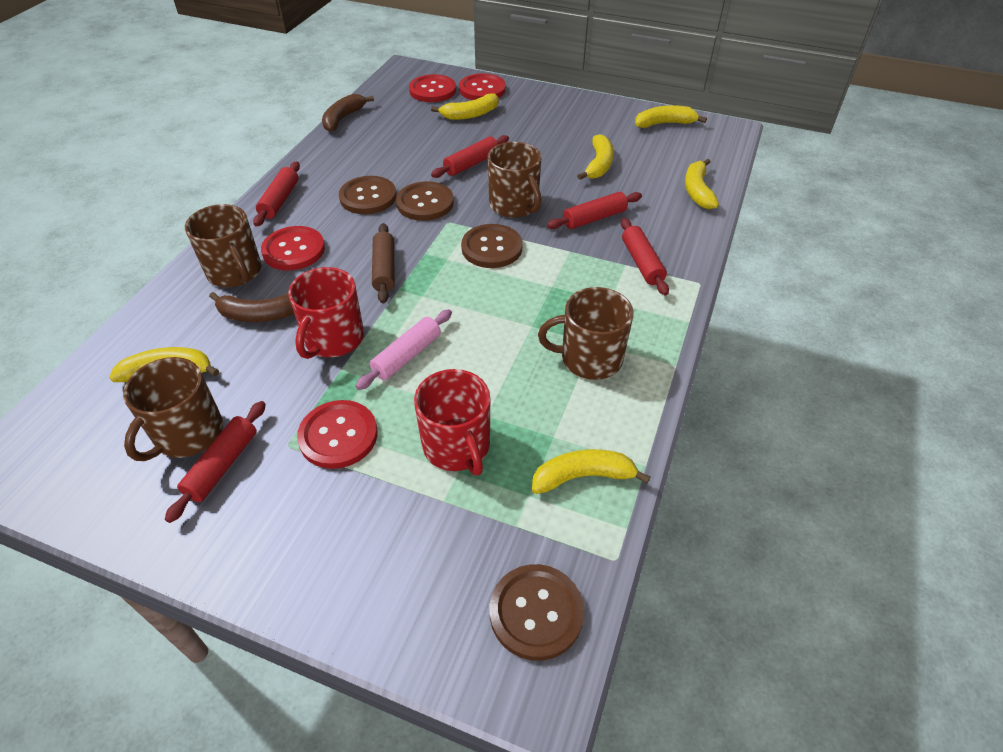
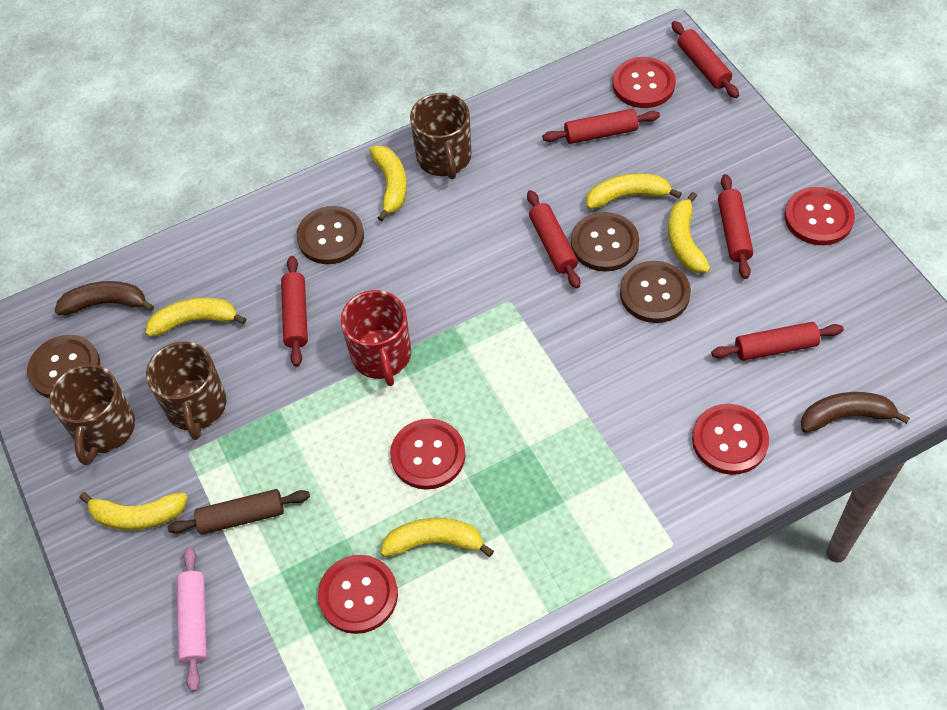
brown mug: [123,357,223,461] [185,204,261,287] [488,142,542,218] [538,287,634,380] = 4 -> [49,364,135,465] [146,341,226,440] [410,93,472,180] = 3
red button: [261,226,325,270] [297,400,378,469] [409,74,456,102] [459,73,506,100] = 4 -> [318,555,398,634] [390,419,465,490] [612,57,676,108] [692,404,769,475] [784,187,855,245] = 5
red mug: [288,267,364,359] [414,369,490,476] = 2 -> [341,290,411,386] = 1
red rolling pin: [165,401,266,523] [253,161,300,227] [431,135,509,178] [547,192,642,229] [621,218,669,295] = 5 -> [281,256,308,367] [527,190,580,289] [542,109,660,144] [671,21,739,98] [711,322,844,361] [718,174,753,279] = 6

